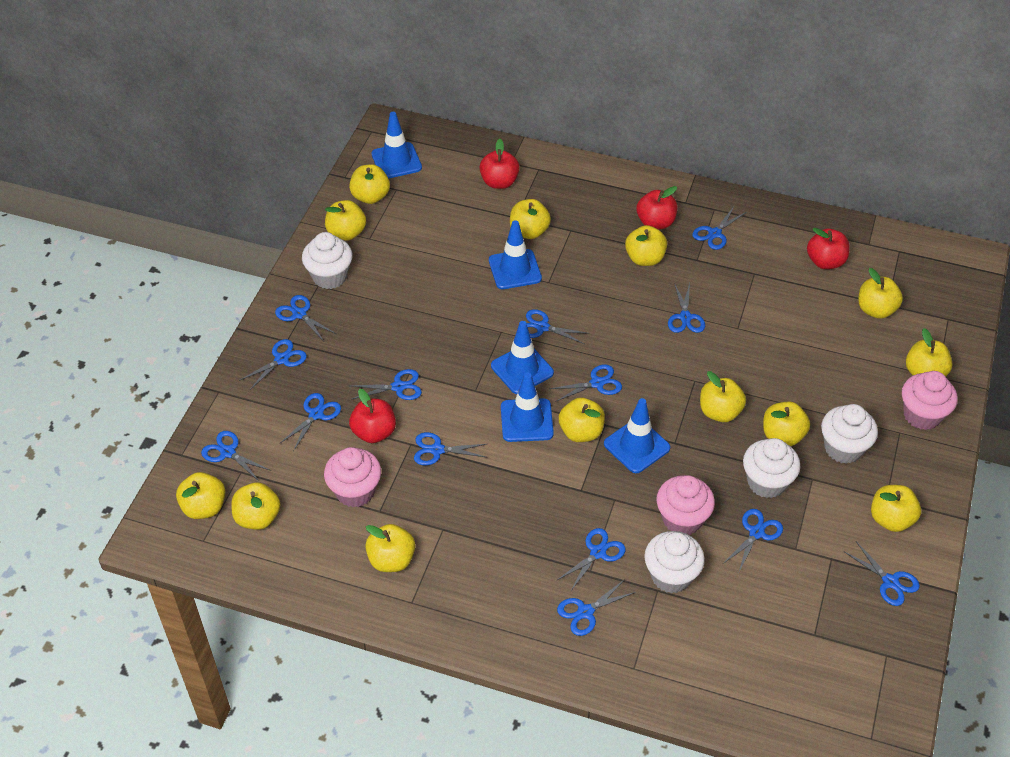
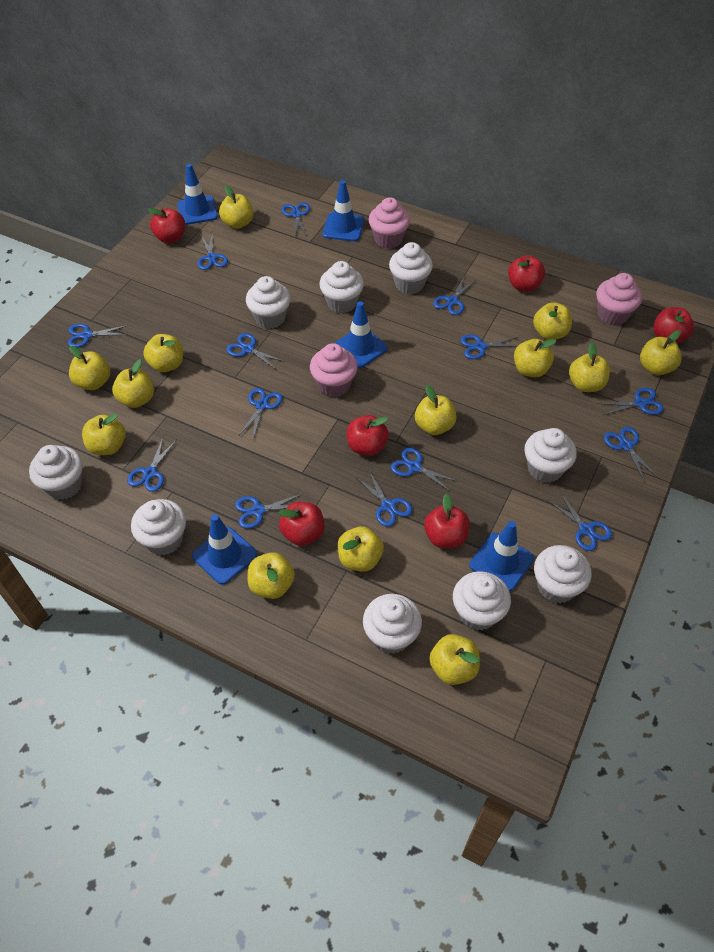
red apple: [349,389,396,443] [479,139,520,189] [637,186,677,229] [807,228,850,269] = 4 -> [148,208,185,243] [279,502,325,546] [347,415,389,456] [424,493,470,548] [508,255,545,292] [653,307,694,344] = 6
white cupcake: [302,232,353,289] [644,531,705,594] [743,438,801,498] [821,404,878,464] = 4 -> [29,445,83,500] [131,499,186,555] [246,276,291,329] [319,261,364,313] [363,594,422,654] [389,242,433,294] [453,571,511,631] [524,428,577,483] [534,545,592,603] = 9

